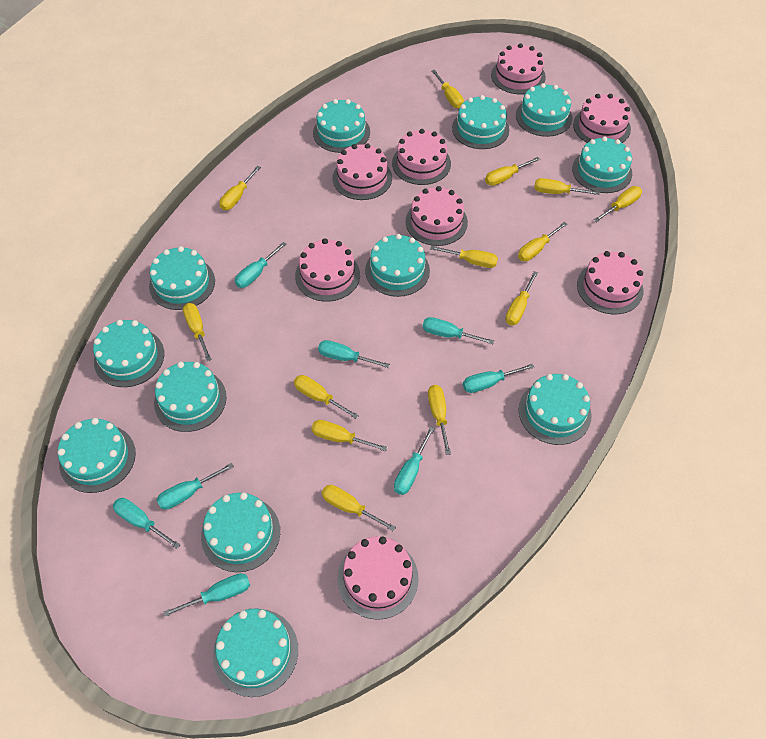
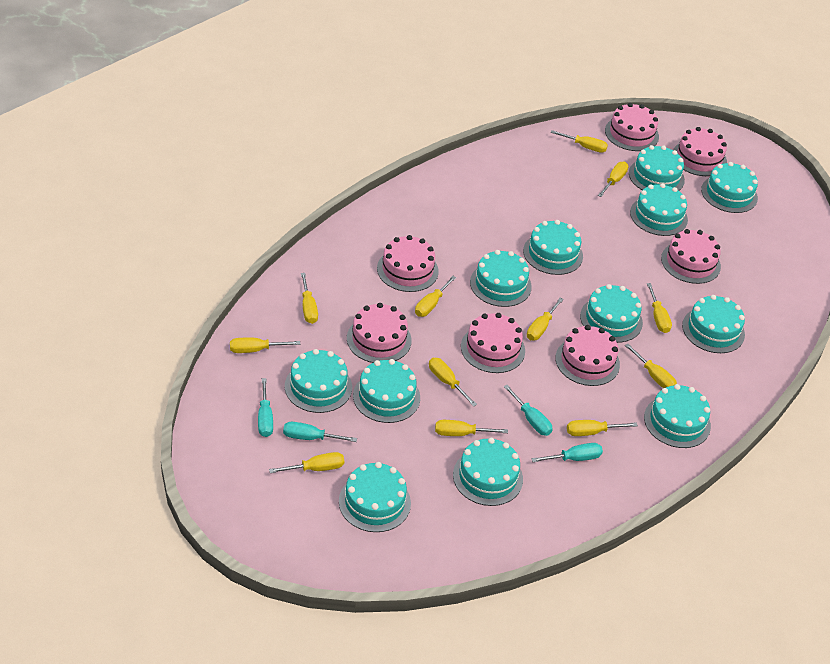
pink cake: [295,238,360,302] [333,143,392,200] [337,536,419,620] [392,129,451,185] [406,186,468,246] [491,43,546,94] [573,94,631,143] [577,251,643,314] = 8 -> [347,303,412,363] [377,235,439,292] [461,313,525,373] [555,325,620,386] [605,103,659,151] [661,229,721,284] [673,127,727,176] = 7
turquoise screwdriver: [113,498,180,549] [157,463,234,510] [163,573,250,617] [235,242,286,288] [318,340,390,368] [394,426,435,495] [423,317,494,344] [463,364,534,393] = 8 -> [258,378,273,437] [283,422,357,442] [504,385,552,436] [531,443,603,462] = 4
yellow screwdriver: [183,303,212,361] [219,166,261,210] [294,375,359,419] [311,420,387,452] [321,485,396,531] [428,385,451,455] [430,246,498,268] [432,70,464,108] [485,157,540,186] [505,271,538,325] [518,222,568,261] [534,178,600,195] [594,186,642,222] = 13 -> [230,338,300,353] [269,452,344,473] [301,273,318,324] [415,276,456,317] [429,358,477,407] [435,420,508,436] [527,298,564,340] [550,130,608,153] [567,420,638,436] [598,161,629,197] [625,344,677,388] [647,283,672,333] = 12

